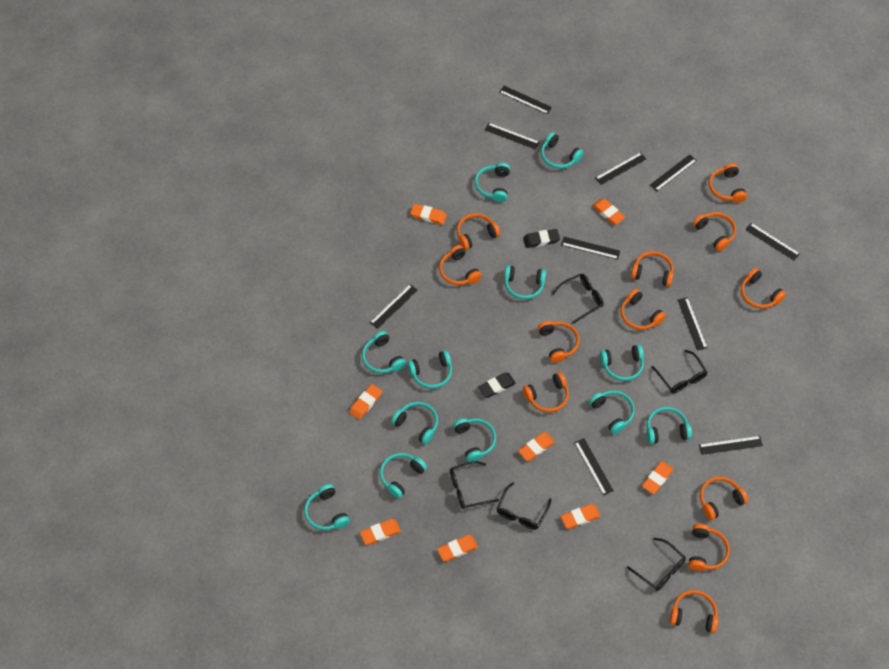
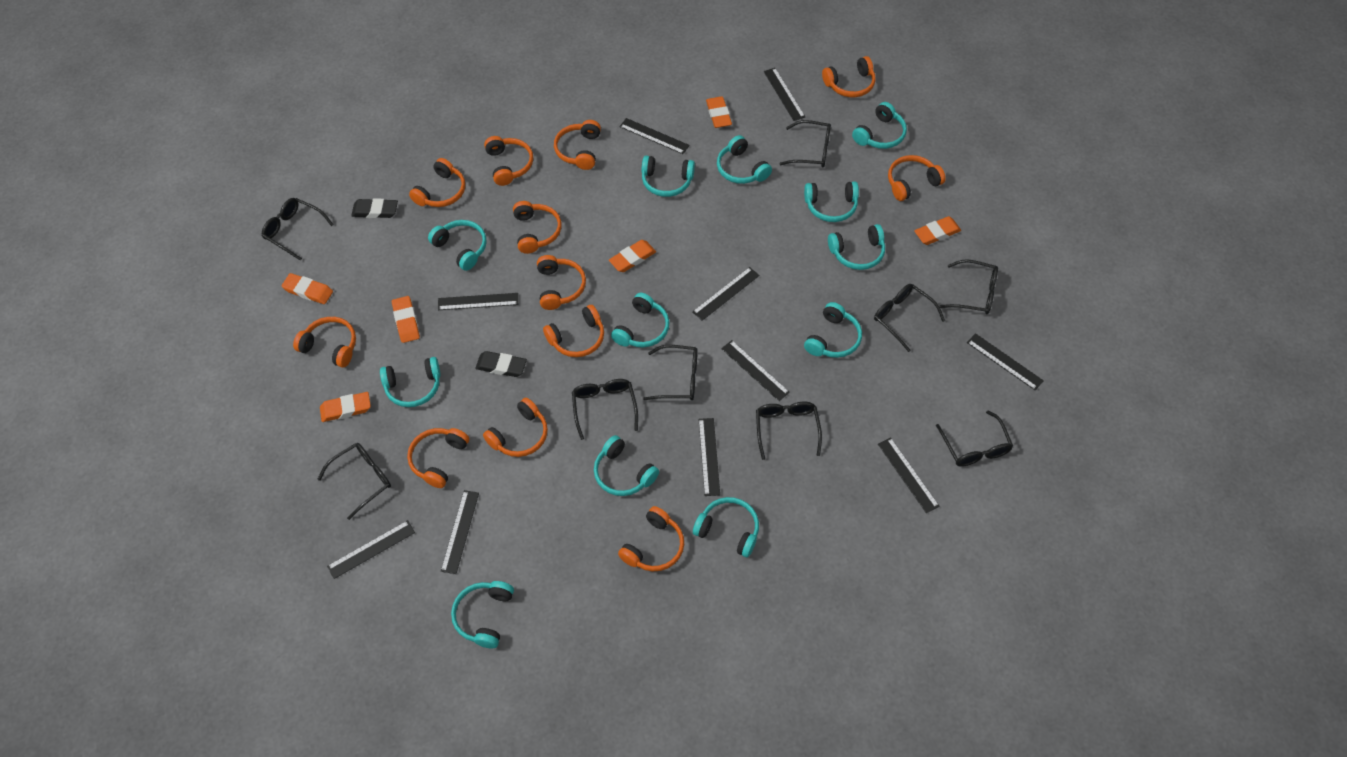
black glasses: [450,461,499,509] [497,482,551,530] [552,274,604,324] [627,538,686,591] [652,350,707,393] = 5 -> [262,198,334,261] [318,443,391,520] [572,379,638,440] [643,345,698,400] [756,402,822,460] [779,120,831,167] [874,284,945,352] [936,411,1013,467] [939,259,998,314] = 9
orange eraser: [349,384,382,420] [360,519,401,545] [410,204,447,225] [437,535,478,561] [518,432,555,461] [561,504,601,529] [592,198,625,225] [642,461,674,494] = 8 -> [281,273,333,304] [320,392,371,422] [392,296,420,343] [609,240,656,272] [706,96,732,128] [914,216,961,245] = 6

